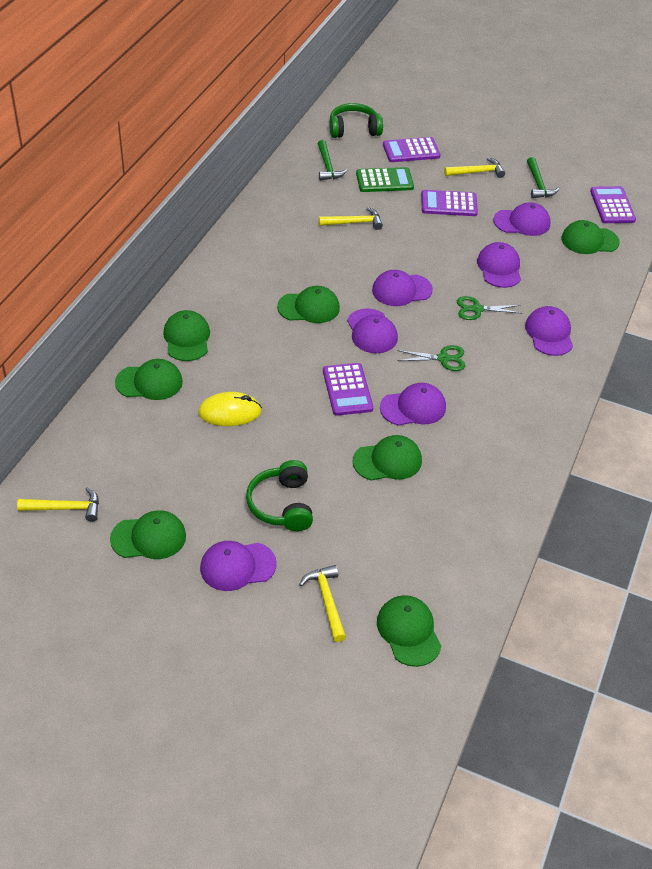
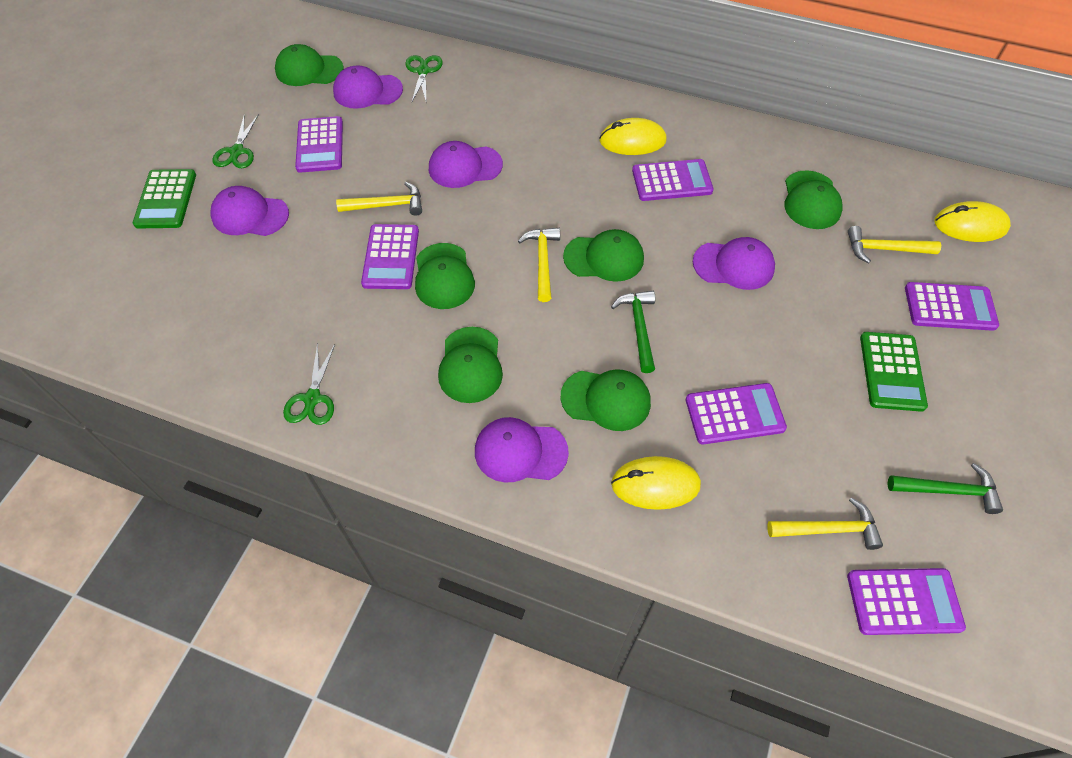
green calculator: [356,167,414,192] = 1 -> [133,169,196,228] [860,332,928,412] = 2
green cap: [110,510,186,559] [115,359,183,400] [163,310,210,361] [277,286,340,323] [353,435,422,481] [377,595,441,667] [561,220,620,254] = 7 -> [275,44,344,86] [415,243,475,309] [438,327,503,403] [561,369,651,431] [563,229,644,282] [784,170,843,229] = 6
green headphones: [246,460,313,531] [329,103,383,138] = 2 -> none = 0
green scissors: [397,345,465,371] [457,296,523,320] = 2 -> [212,114,259,168] [283,343,335,425] [405,55,443,102] = 3
purple calculator: [323,363,373,416] [383,137,440,162] [421,190,478,216] [590,186,636,223] = 4 -> [295,116,343,173] [361,224,419,289] [632,159,713,201] [686,383,787,445] [847,568,966,635] [905,282,999,331] = 6
purple cap: [200,541,277,591] [347,308,398,353] [372,270,433,306] [380,383,446,426] [477,242,521,288] [494,202,550,236] [525,306,573,356] = 7 -> [210,186,289,236] [333,65,403,109] [429,141,503,188] [475,417,569,483] [693,237,775,290] = 5
yellow mouse: [198,392,262,426] = 1 -> [599,118,667,155] [611,456,701,510] [934,201,1011,242] = 3

